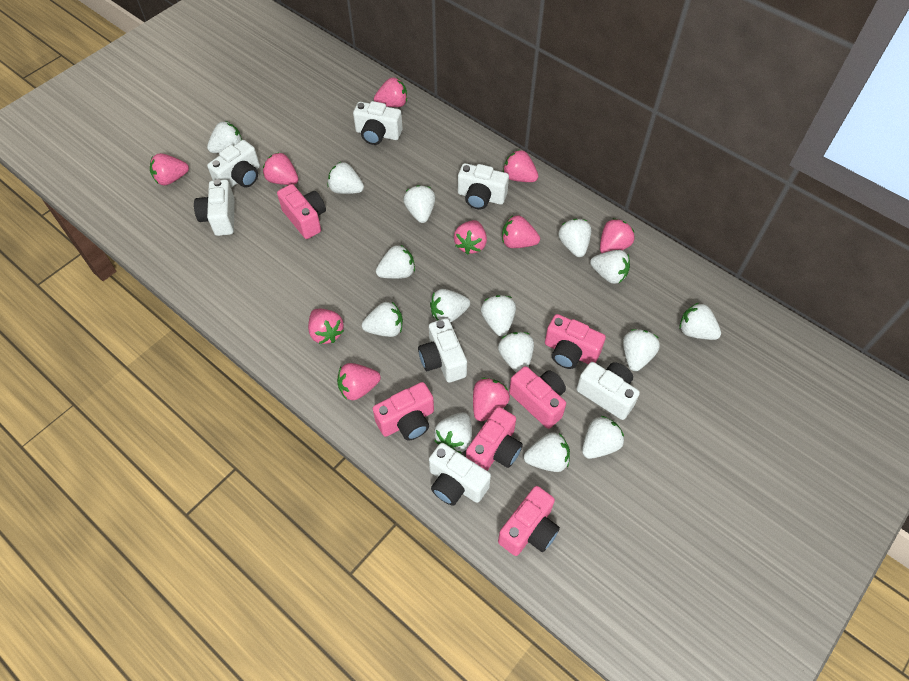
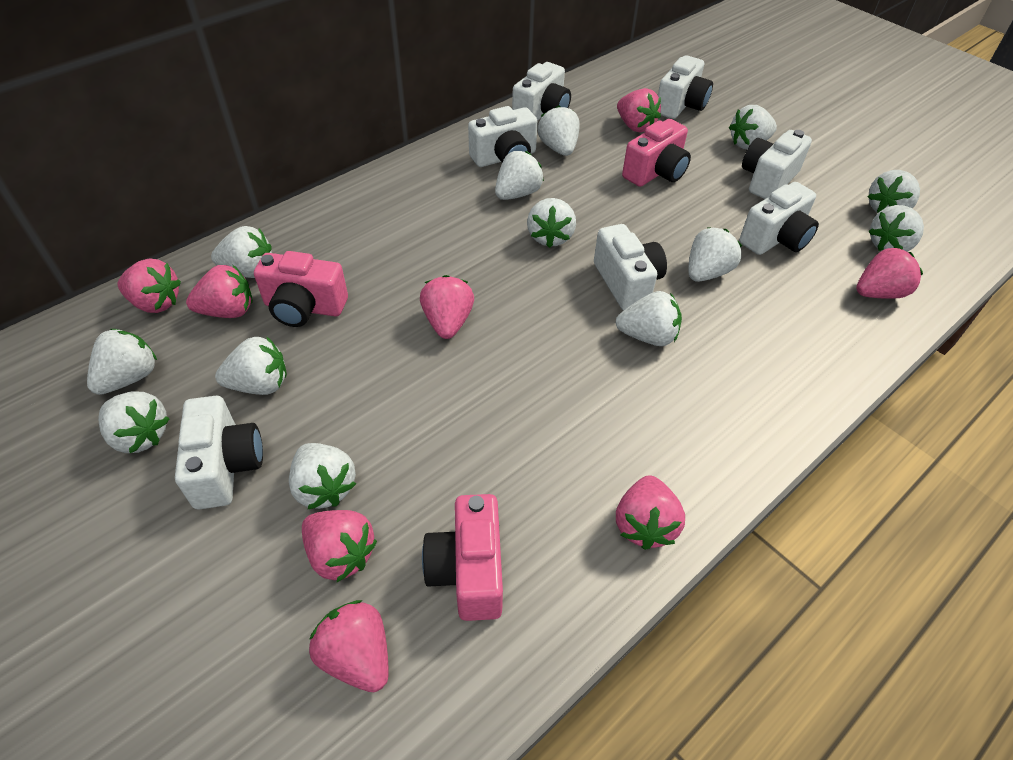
pink camera: [277,184,326,239] [373,382,434,441] [466,407,523,471] [498,486,560,556] [509,366,566,429] [545,314,606,369] = 6 -> [254,251,348,327] [422,494,503,621] [622,119,691,187] = 3
pink strawberry: [150,153,189,186] [263,152,298,185] [308,309,344,344] [337,363,381,400] [374,78,407,107] [454,220,487,255] [473,378,510,422] [502,216,540,248] [503,150,538,182] [600,218,634,253] = 10 -> [118,259,181,313] [186,265,253,318] [302,510,377,582] [309,600,389,692] [420,275,474,339] [616,476,685,550] [617,88,661,133] [856,248,923,299] = 8
white strawberry: [207,121,242,153] [327,162,364,194] [362,302,403,337] [376,244,415,279] [403,185,436,223] [430,289,470,323] [434,412,472,454] [481,295,516,336] [498,332,534,373] [524,432,570,472] [558,219,591,257] [582,416,624,459] [590,250,630,284] [623,329,660,371] [680,303,721,340] = 15 -> [87,329,157,395] [98,391,170,453] [211,226,272,278] [215,336,287,395] [289,443,356,509] [495,151,544,200] [527,198,576,248] [538,106,580,156] [616,291,682,346] [688,227,742,282] [729,105,777,149] [867,170,920,213] [868,205,924,252] = 13

